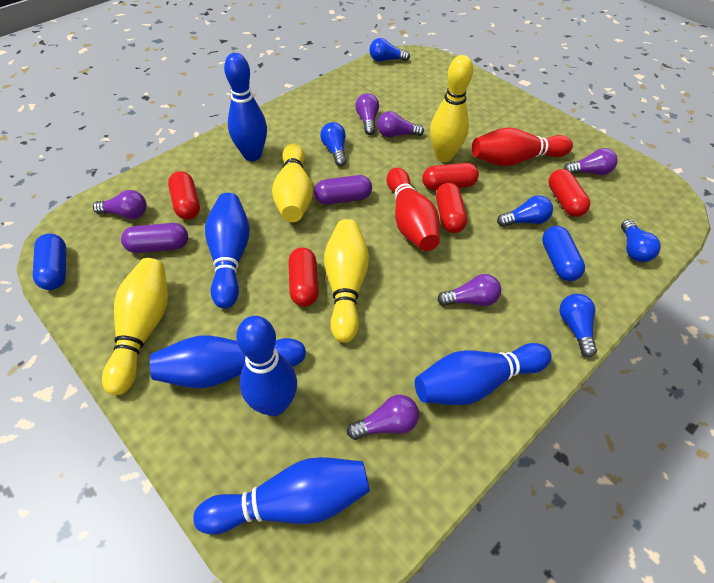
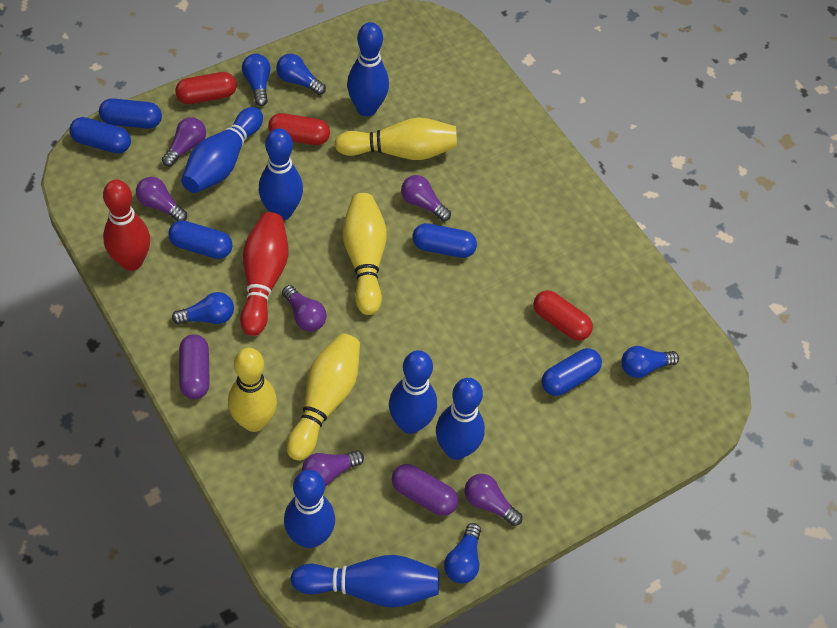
blue bowling pin: [150,335,306,388] [193,457,370,535] [205,193,250,309] [224,53,267,161] [236,316,297,416] [415,343,552,405] = 6 -> [181,107,263,193] [259,128,303,220] [284,470,335,548] [290,555,439,607] [347,22,389,116] [389,350,437,434] [436,378,485,460] = 7
blue capsule: [33,234,66,290] [542,226,585,281] = 2 -> [70,117,131,154] [99,98,162,129] [168,220,232,259] [412,223,477,258] [542,348,602,396] = 5
red capsule: [168,171,200,220] [288,247,319,307] [422,163,479,190] [436,183,467,233] [548,169,590,217] = 5 -> [175,72,237,104] [268,113,330,145] [533,290,593,341] = 3

